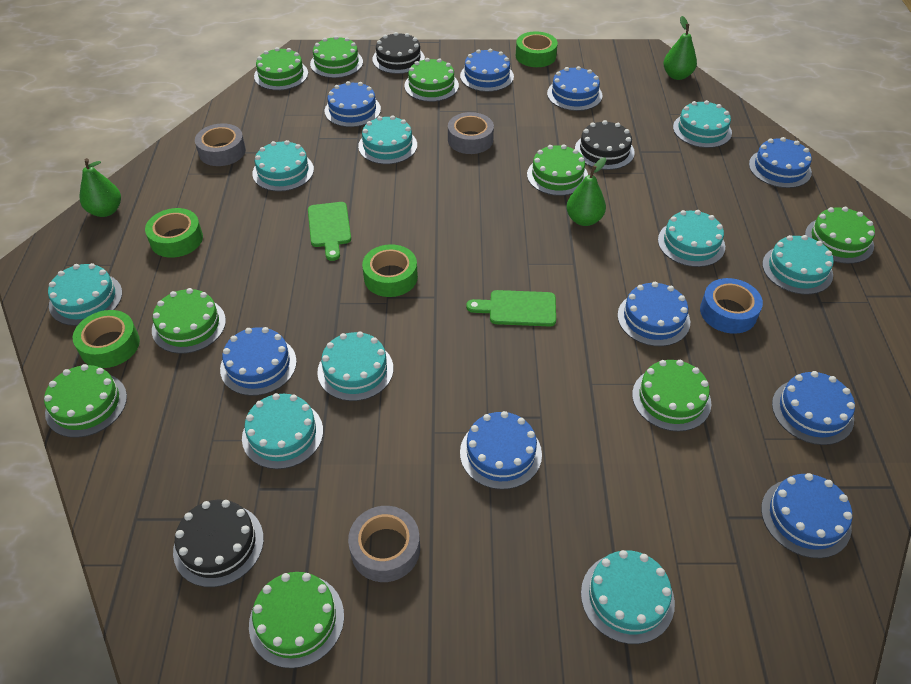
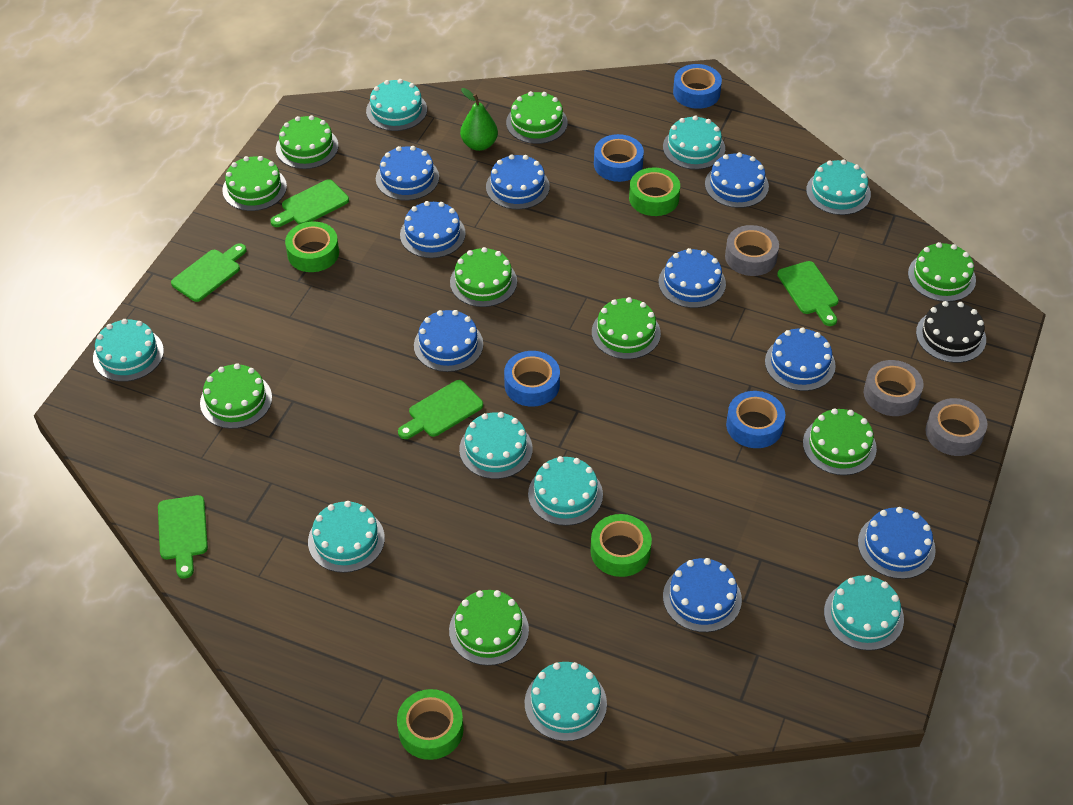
black cake: [173,500,264,587] [372,32,425,74] [575,120,635,170] = 3 -> [916,301,986,363] = 1
blue tape: [700,278,763,334] = 1 -> [504,351,560,407] [594,134,644,182] [673,64,722,109] [726,391,785,448] = 4
green cutting board: [308,202,351,261] [466,290,556,326] = 2 -> [158,495,208,579] [171,243,247,302] [270,179,349,227] [398,380,483,439] [777,261,839,326] = 5
green pear: [80,158,121,217] [566,157,606,226] [663,16,697,80] = 3 -> [460,88,498,151] = 1

